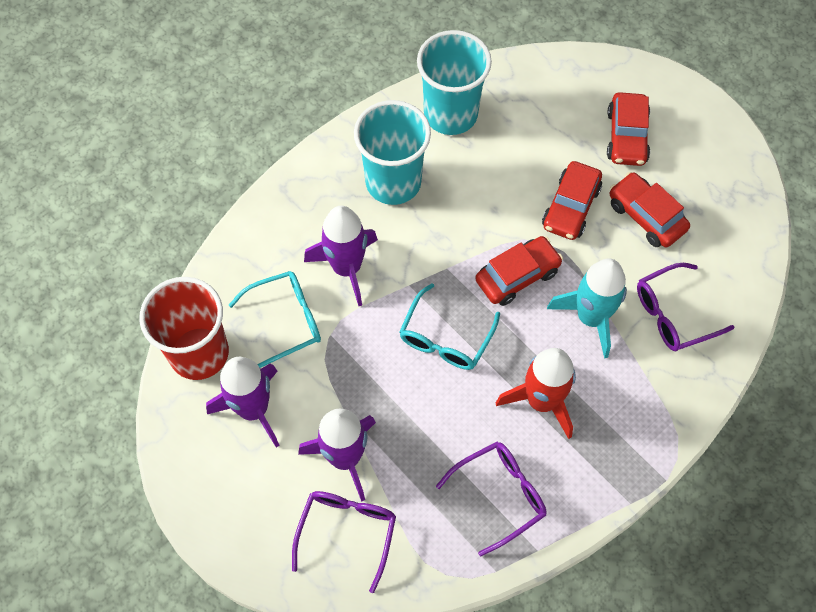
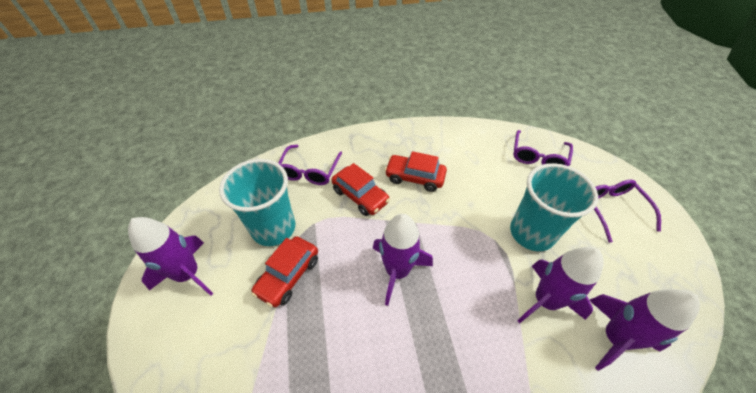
purple rocket: [206,357,280,447] [298,409,376,502] [304,206,378,306] = 3 -> [128,217,214,296] [373,214,433,306] [517,247,604,323] [589,289,700,371] = 4
red car: [475,236,563,306] [542,161,602,240] [607,92,650,166] [610,172,690,247] = 4 -> [251,236,318,307] [331,163,390,216] [385,151,447,192] = 3
red cup: [139,277,229,380] = 1 -> none = 0
red rocket: [496,348,576,439] = 1 -> none = 0
turquoise glasses: [229,271,321,368] [399,283,500,370] = 2 -> none = 0
turquoise rocket: [547,259,627,359] = 1 -> none = 0

